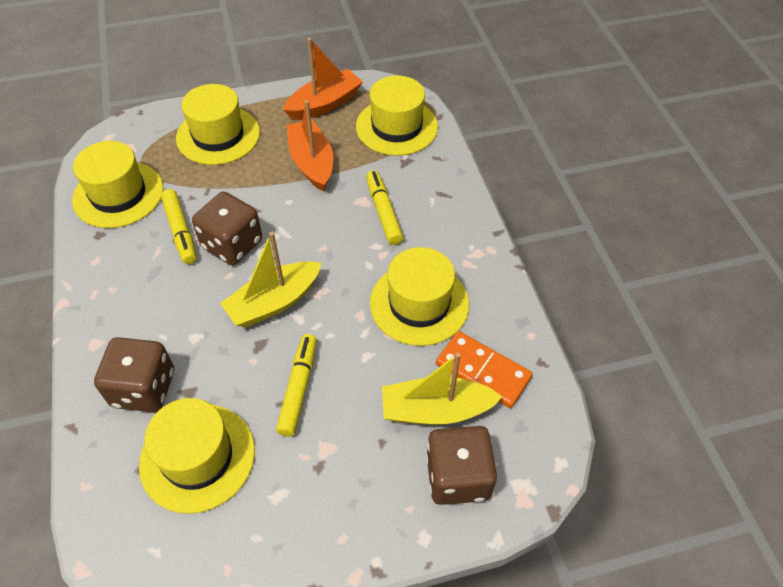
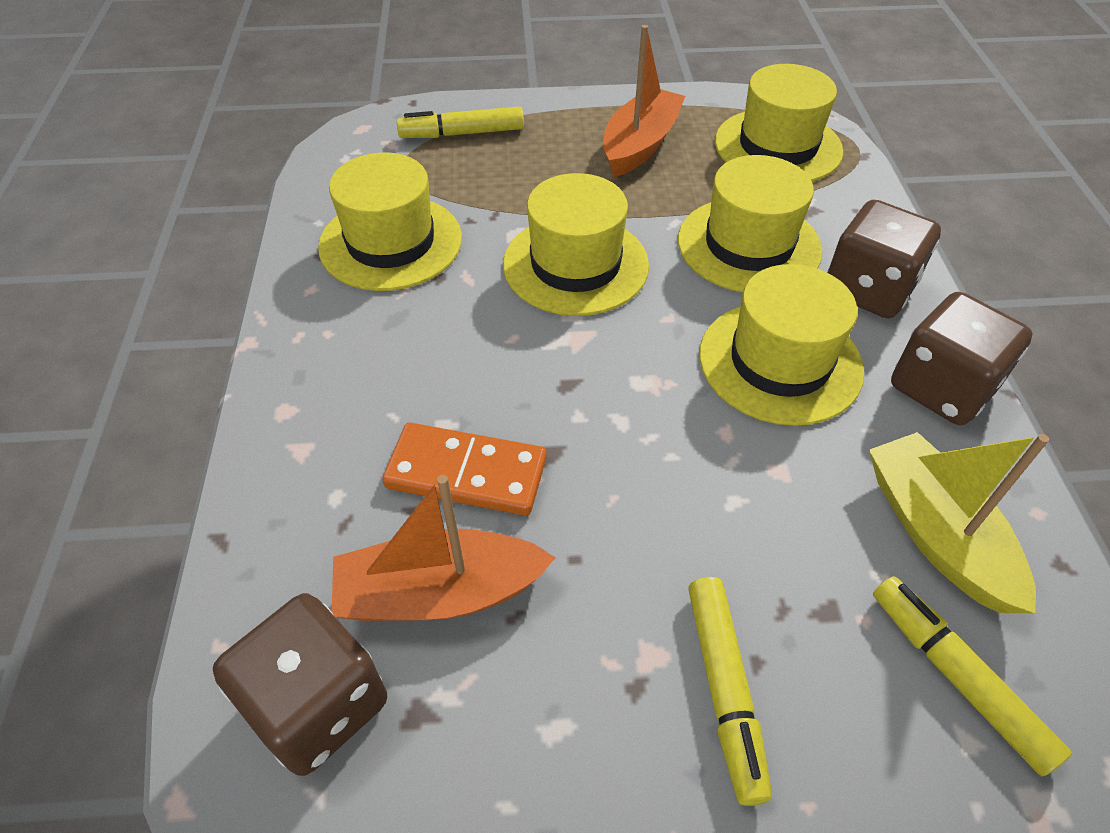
yellow boat: [220,232,322,327] [382,352,502,425] = 2 -> [869,432,1049,613] = 1

